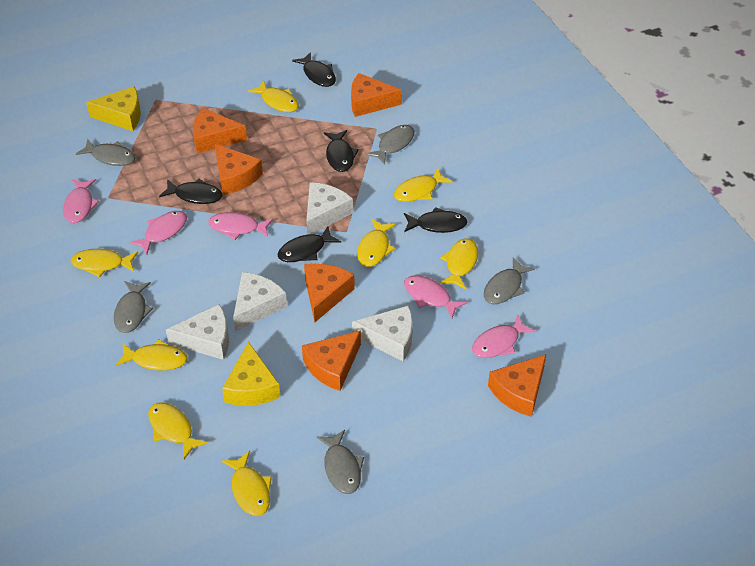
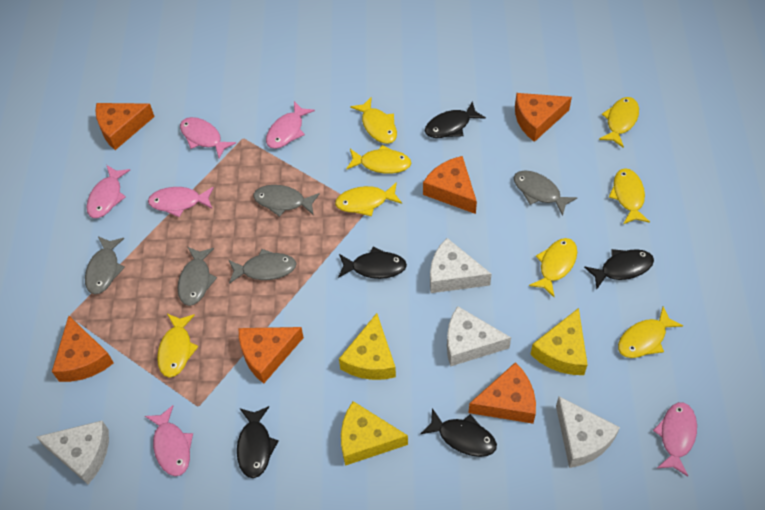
pink fish: [63,179,100,223] [129,211,187,255] [208,212,273,240] [404,275,468,319] [472,315,536,358] = 5 -> [86,165,130,218] [145,405,193,476] [148,187,214,217] [180,117,236,159] [266,101,315,149] [653,402,697,476] = 6
yellow cheese: [86,86,141,131] [222,342,281,406] = 2 -> [339,313,396,380] [341,401,408,466] [530,308,588,375] = 3

